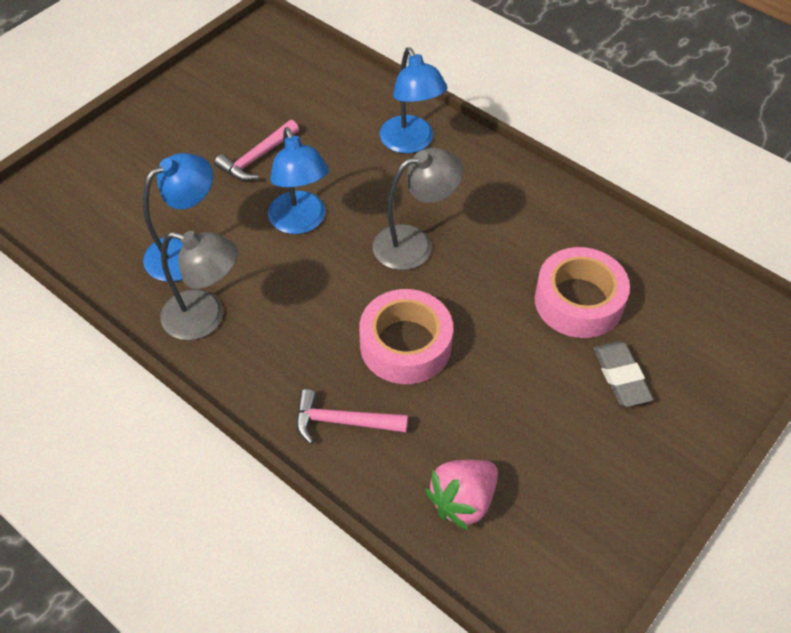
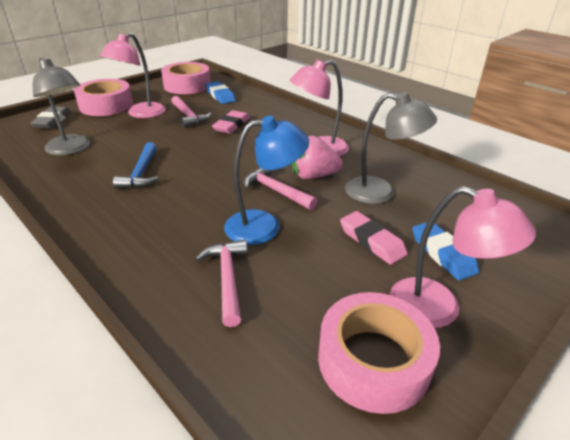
blue eraser: none = 0 -> [205,81,236,104] [412,222,479,280] = 2
blue hammer: none = 0 -> [113,142,159,189] = 1
blue lamp: [143,153,213,282] [268,127,329,234] [380,47,448,153] = 3 -> [224,115,309,245] = 1
pink eraser: none = 0 -> [212,110,250,134] [340,211,408,265] = 2
pink hammer: [214,120,299,181] [296,389,408,444] = 2 -> [172,96,211,128] [195,240,248,327] [243,168,318,210] = 3
pink lamp: none = 0 -> [100,33,166,118] [290,59,349,156] [390,186,536,328] = 3
pink tape: [359,289,453,384] [535,247,630,338] = 2 -> [74,79,133,116] [161,62,211,94] [318,292,440,414] = 3

